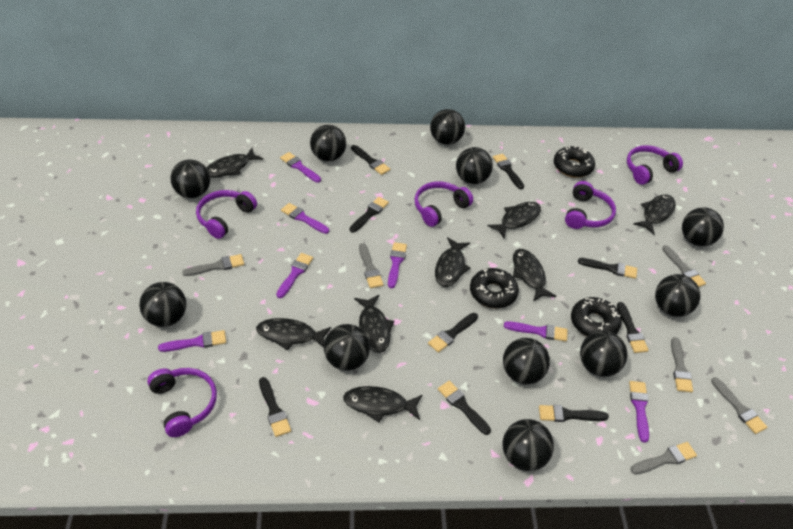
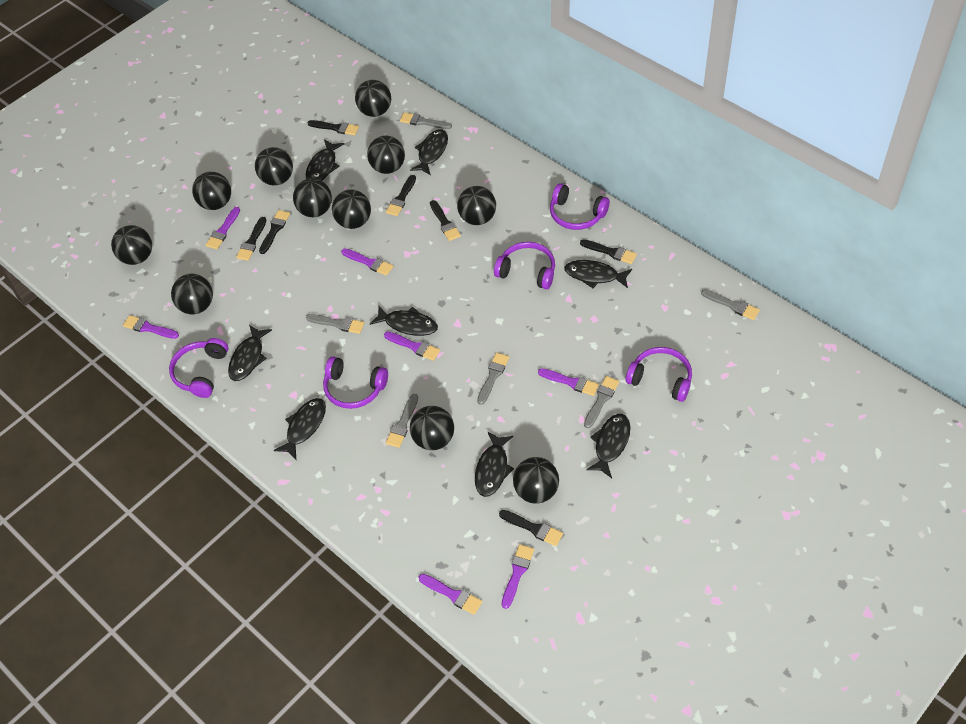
black brush: [259,377,291,437] [350,197,389,233] [351,145,390,175] [428,313,478,353] [438,380,491,435] [493,154,524,189] [539,405,609,422] [578,258,637,279] [617,302,649,353] = 9 -> [236,217,266,261] [259,210,290,254] [308,120,359,135] [386,175,416,216] [430,200,461,241] [499,510,563,546] [580,239,637,264] = 7
black donut: [470,268,519,308] [554,146,595,178] [571,297,622,337] = 3 -> none = 0

